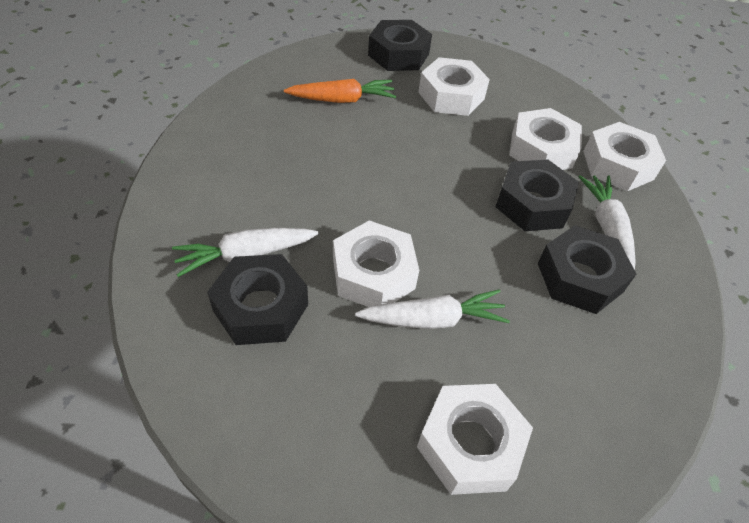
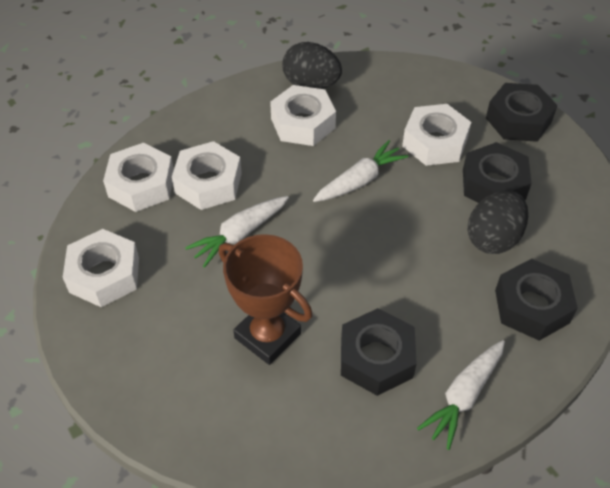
black egg: none = 0 -> [282,42,342,89] [468,190,528,254] = 2
brown trophy: none = 0 -> [219,234,312,365] = 1
orange carrot: [284,79,396,103] = 1 -> none = 0

